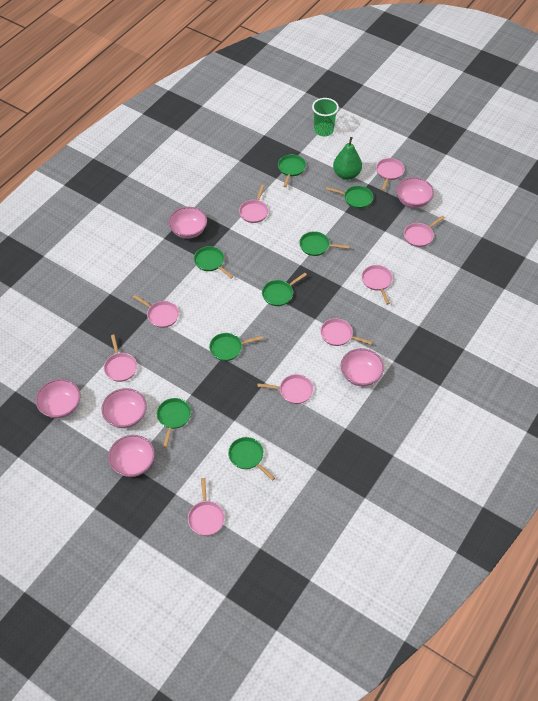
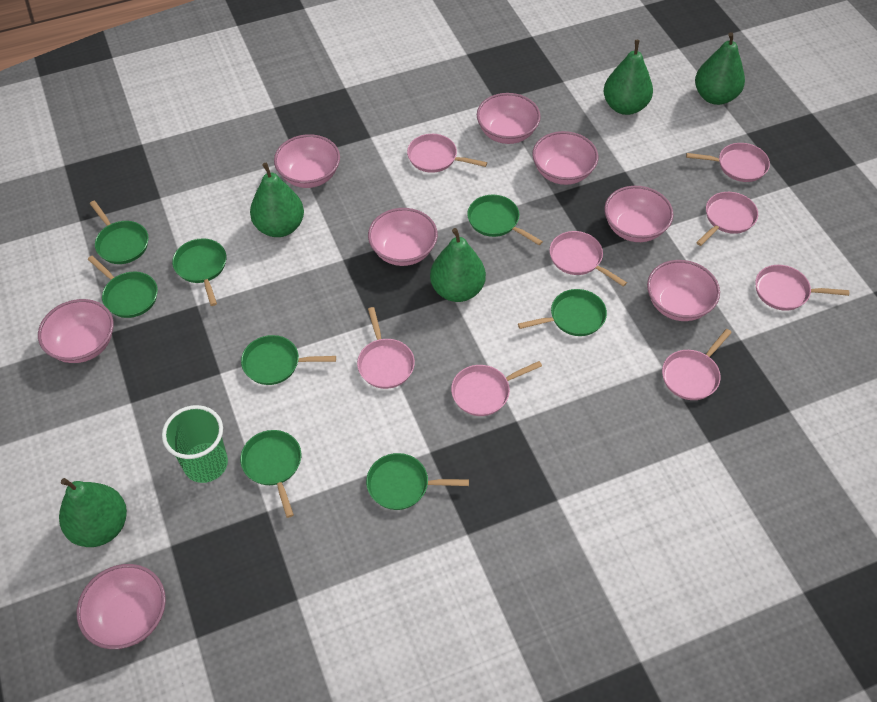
green pear: [333,137,362,180] = 1 -> [59,478,127,547] [250,163,304,237] [430,228,486,302] [604,40,653,115] [695,32,745,105] = 5
pink bowl: [35,379,81,419] [101,388,147,428] [108,435,155,477] [168,207,207,239] [341,348,384,387] [396,177,434,208] = 6 -> [38,299,114,363] [77,564,166,649] [274,134,340,188] [368,208,438,266] [477,93,541,144] [532,131,598,185] [604,186,673,242] [647,260,720,321] = 8
pink pan: [104,335,137,382] [133,295,179,328] [188,478,225,536] [239,185,268,223] [257,374,313,404] [320,318,372,346] [362,265,393,305] [376,158,405,191] [404,216,445,247] = 9 -> [357,307,415,389] [407,134,487,173] [451,361,542,416] [550,231,627,287] [662,329,732,400] [686,143,770,182] [696,192,758,246] [755,265,849,311] = 8

